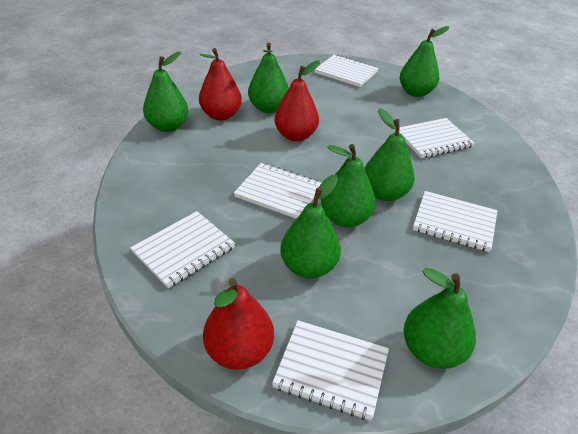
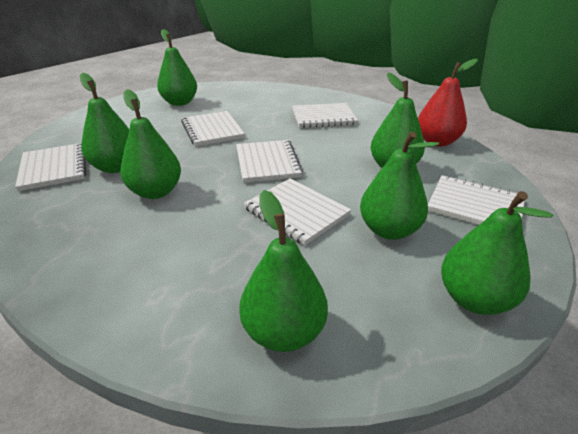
red pear: [199,48,242,120] [203,278,274,370] [275,61,320,142] = 3 -> [418,59,478,146] = 1

